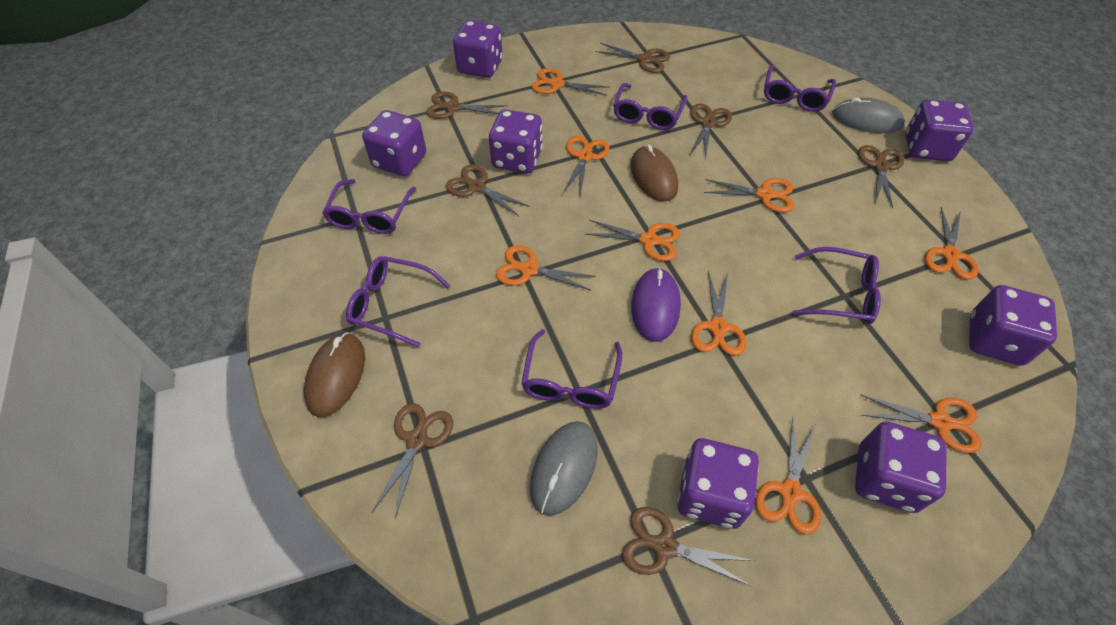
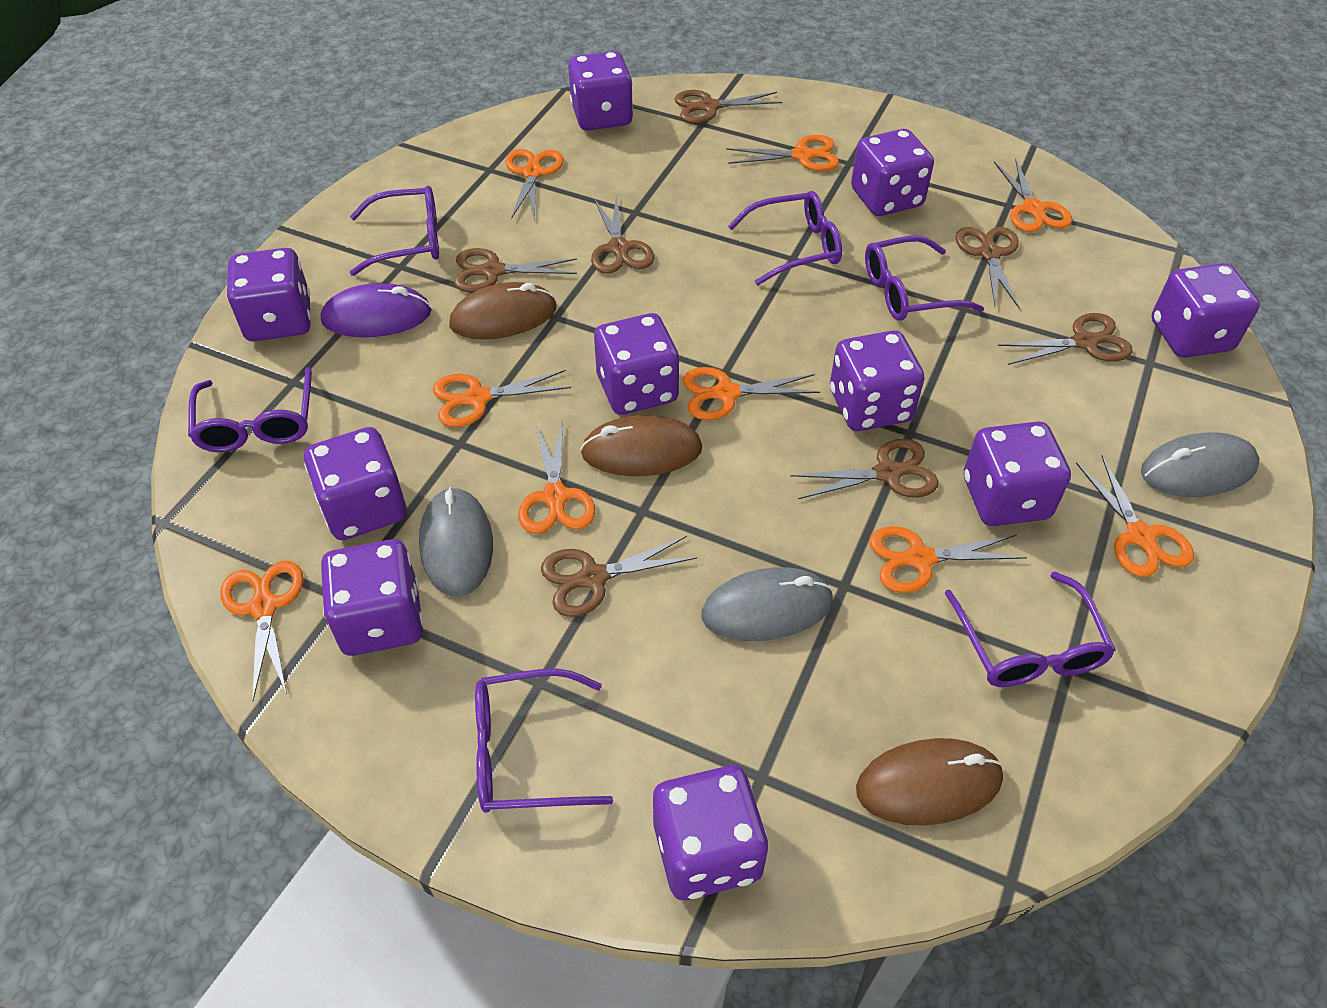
brown mouse: [304,332,365,417] [630,144,678,202] = 2 -> [449,282,557,339] [580,415,702,476] [856,738,1003,826] = 3
grey mouse: [530,421,597,516] [832,98,905,133] = 2 -> [419,487,493,597] [701,567,833,641] [1141,432,1260,497] = 3
purple dice: [362,110,426,176] [453,20,503,78] [489,109,543,173] [677,438,759,529] [855,422,947,513] [905,99,974,161] [969,285,1057,366] = 7 -> [227,248,311,341] [304,427,407,540] [321,539,423,656] [568,51,633,131] [594,313,679,415] [653,765,768,900] [830,330,924,431] [851,129,934,216] [964,422,1071,526] [1151,263,1260,358] = 10

